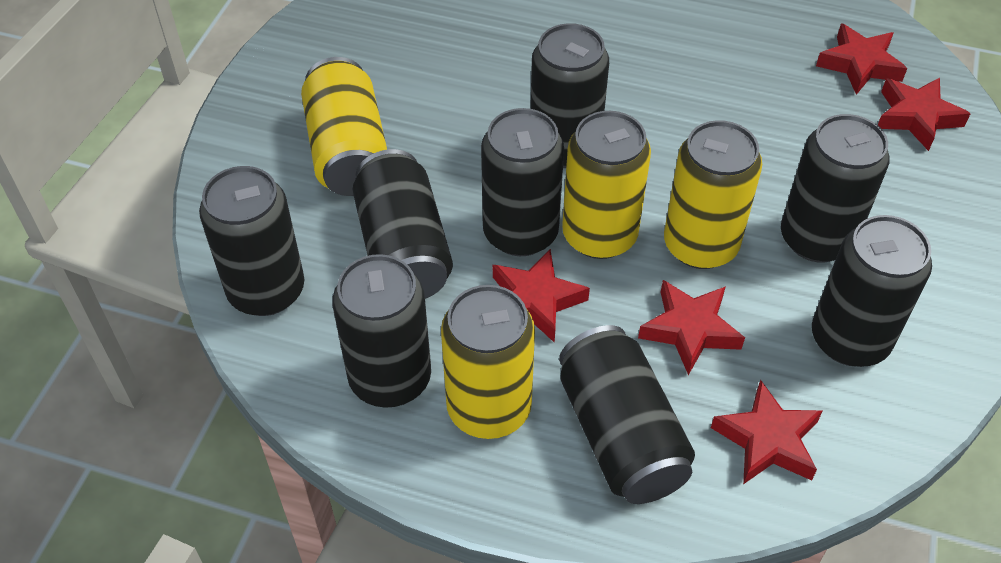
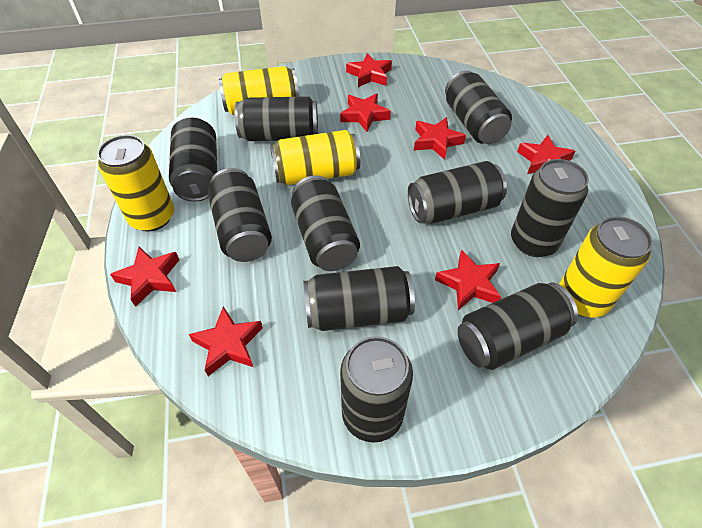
black can: [199,166,304,316] [332,254,431,408] [353,149,453,299] [481,108,564,256] [530,23,609,168] [559,325,695,504] [781,114,890,262] [812,215,932,367] = 8 -> [169,117,217,202] [208,168,272,262] [235,96,318,141] [291,175,360,271] [303,266,415,331] [340,336,413,443] [408,161,507,224] [445,71,512,144] [458,283,578,370] [511,159,589,257] = 10
red star: [493,249,590,343] [638,280,745,375] [711,380,823,484] [816,24,907,95] [878,78,971,151] = 5 -> [110,247,179,307] [189,306,263,376] [340,93,391,132] [346,53,392,87] [414,117,466,160] [435,249,501,310] [517,135,575,174] = 7

